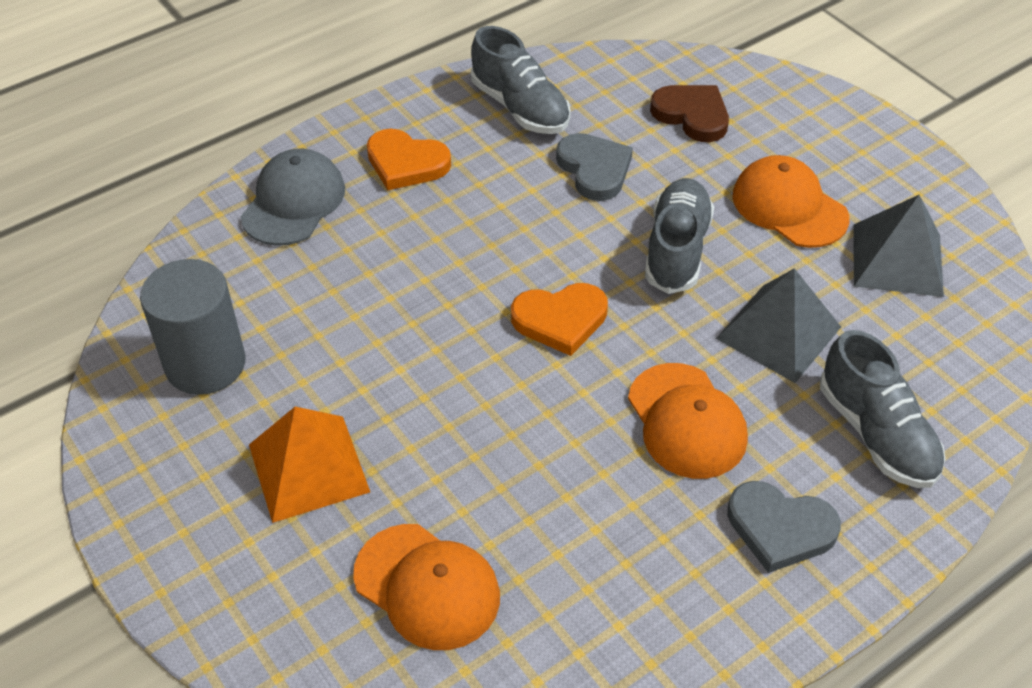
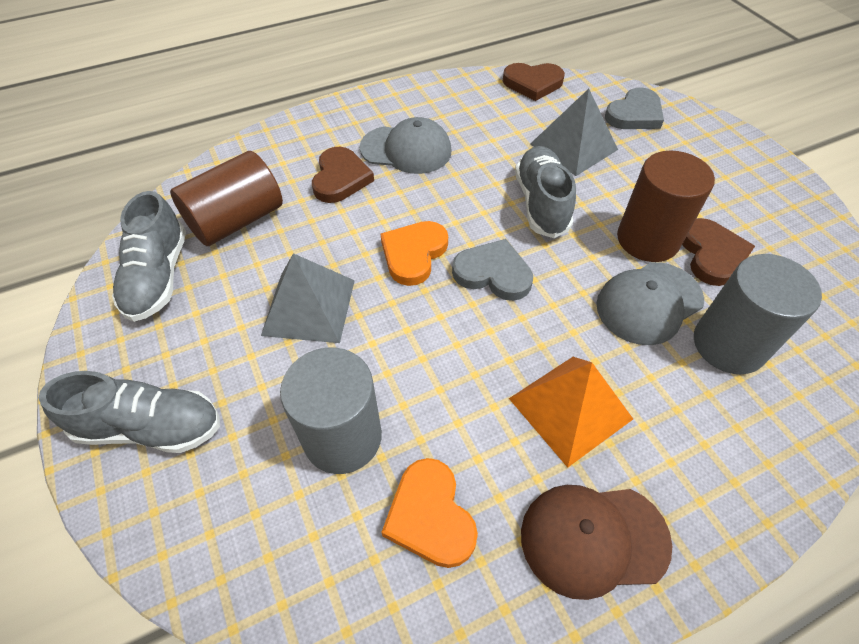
brown cap: none = 0 -> [521,485,673,600] = 1
brown cylinder: none = 0 -> [170,151,283,246] [617,151,715,262] = 2
brown heart: [650,85,729,142] = 1 -> [312,147,374,203] [503,63,565,101] [682,218,755,286] = 3
grey cap: [241,149,345,246] = 1 -> [360,117,451,174] [596,262,704,345] = 2
grey cylinder: [140,259,246,395] = 1 -> [280,347,382,474] [694,254,822,374] = 2
orange cap: [353,524,500,650] [628,363,748,479] [732,155,849,248] = 3 -> none = 0

